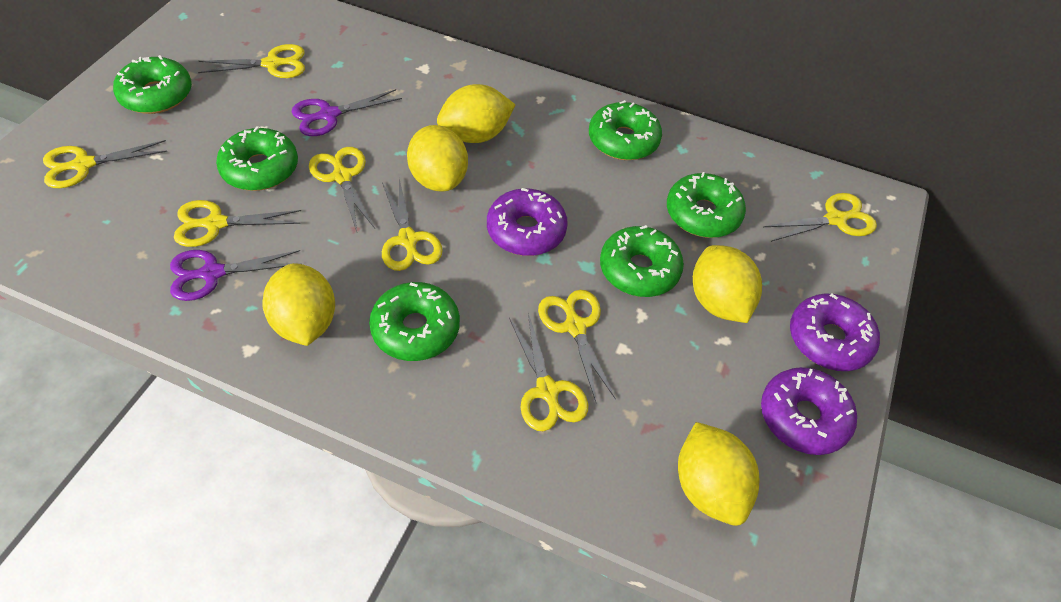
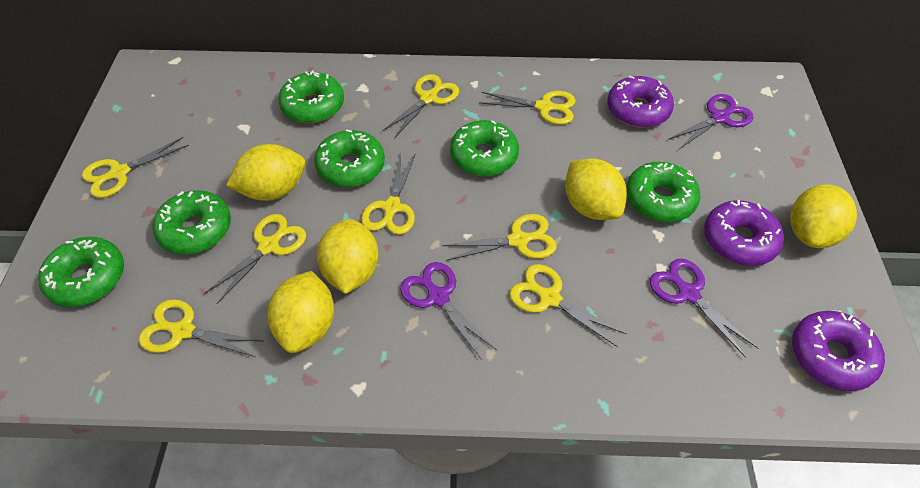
purple scissors: [170,250,300,301] [292,89,402,136] = 2 -> [400,262,497,360] [650,259,758,358] [668,94,753,149] = 3

